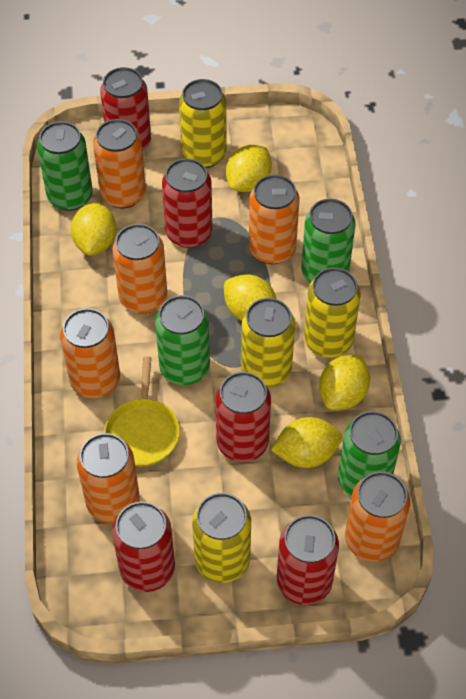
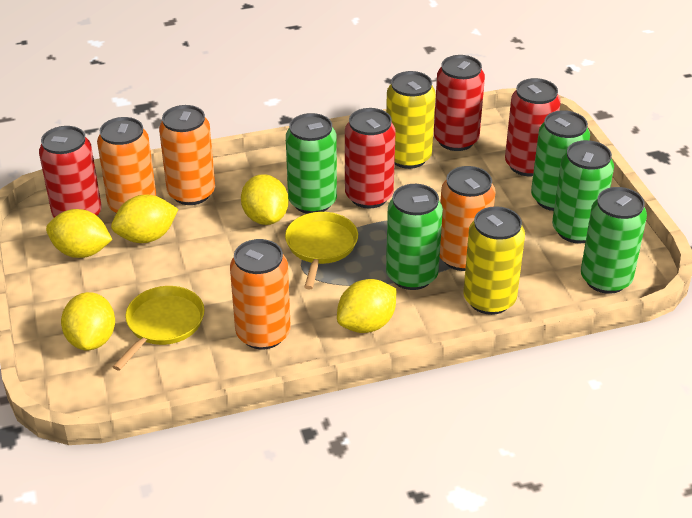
green can: [37,121,93,211] [155,295,210,385] [301,199,356,283] [338,411,401,497] = 4 -> [286,113,337,214] [386,184,443,290] [531,110,590,211] [552,140,614,243] [581,187,647,294] = 5
orange can: [60,308,120,398] [77,433,140,524] [93,119,146,209] [113,224,167,314] [249,175,300,264] [345,472,410,562] = 6 -> [97,117,156,213] [159,105,215,205] [230,239,291,350] [440,166,496,271] = 4
red can: [100,67,151,151] [112,502,175,592] [162,158,213,248] [215,372,271,462] [277,515,339,605] = 5 -> [39,126,102,218] [345,108,396,208] [434,55,485,151] [505,78,561,176] = 4
yellow can: [179,79,227,168] [192,493,251,583] [241,298,295,388] [304,268,360,358] = 4 -> [386,71,436,169] [463,206,525,315] = 2
yellow pan: [104,356,180,467] = 1 -> [113,286,205,371] [285,212,358,289] = 2

